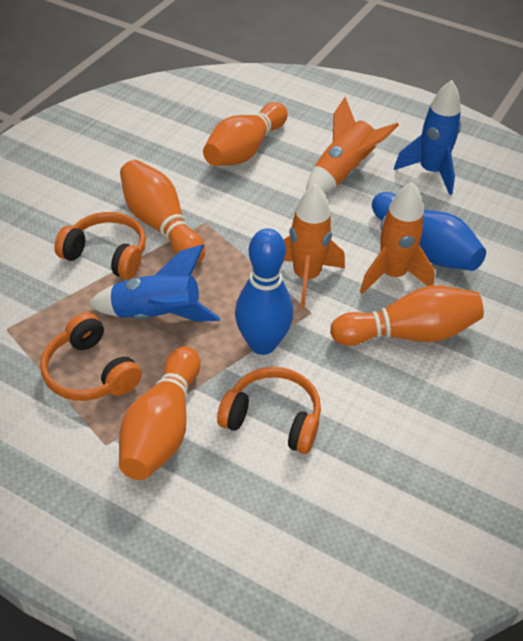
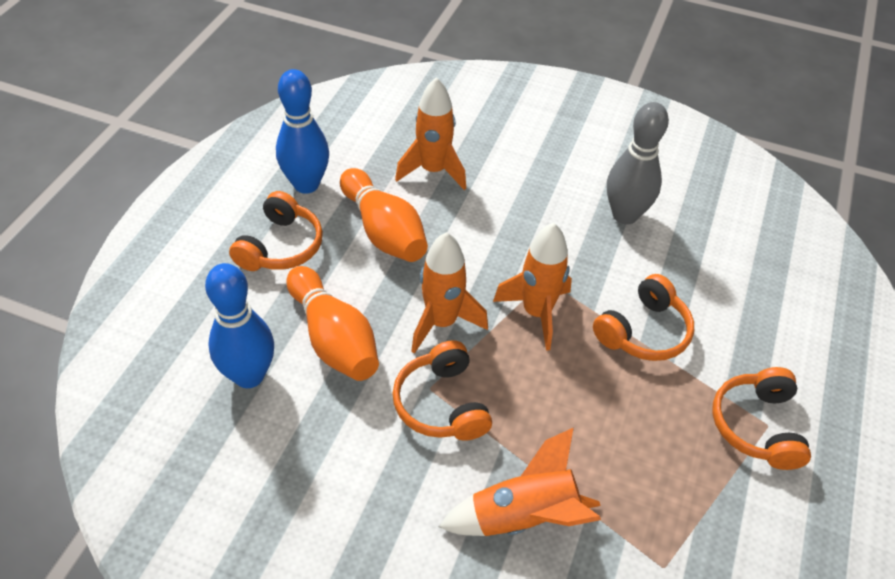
blue rocket: [88,244,220,322] [394,80,461,195] = 2 -> none = 0
grey bowling pin: none = 0 -> [607,102,669,225] = 1
orange bowling pin: [119,346,201,480] [120,160,205,264] [203,102,288,166] [330,285,484,346] = 4 -> [286,266,379,381] [340,168,428,262] = 2
orange headphones: [40,312,142,401] [54,212,146,279] [217,367,321,454] = 3 -> [229,191,323,271] [392,340,492,441] [593,274,694,361] [712,367,811,470] = 4
orange rocket: [283,184,345,309] [306,97,399,194] [360,182,435,294] = 3 -> [395,77,466,190] [411,232,488,354] [439,428,601,536] [493,223,572,351] = 4

